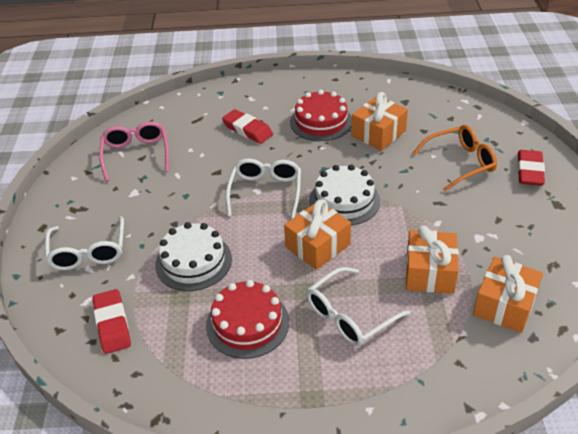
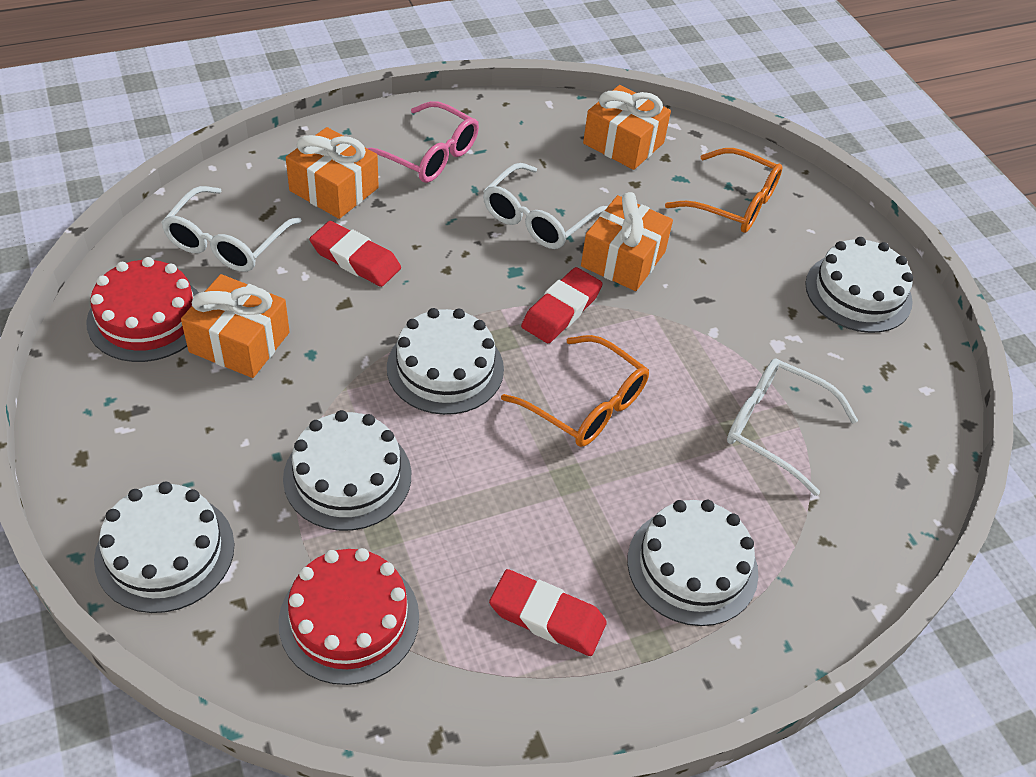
orange glasses: [412,125,497,191] = 1 -> [501,335,649,447] [665,148,783,233] = 2
white cake: [155,222,232,291] [309,164,380,226] = 2 -> [94,481,235,613] [283,410,411,531] [387,308,504,415] [627,500,758,626] [805,237,913,333] = 5

